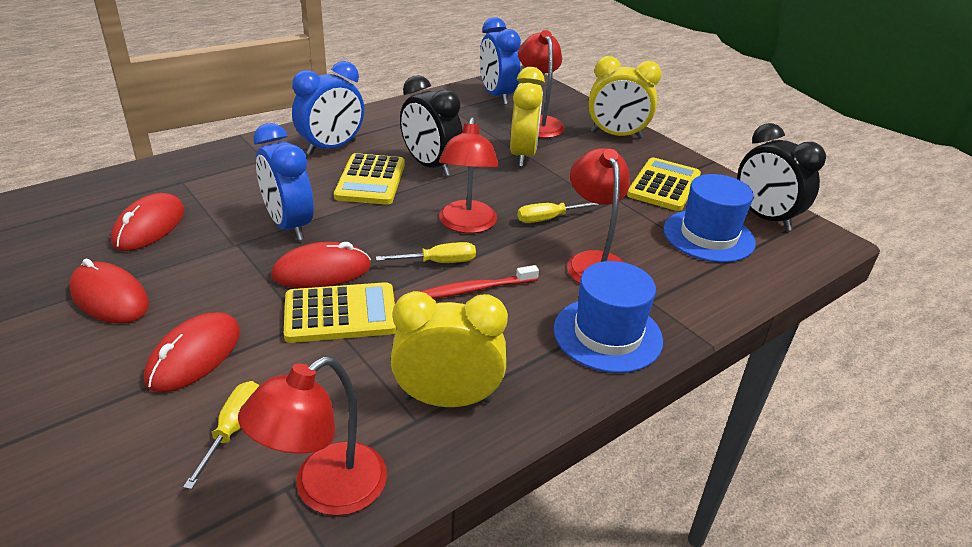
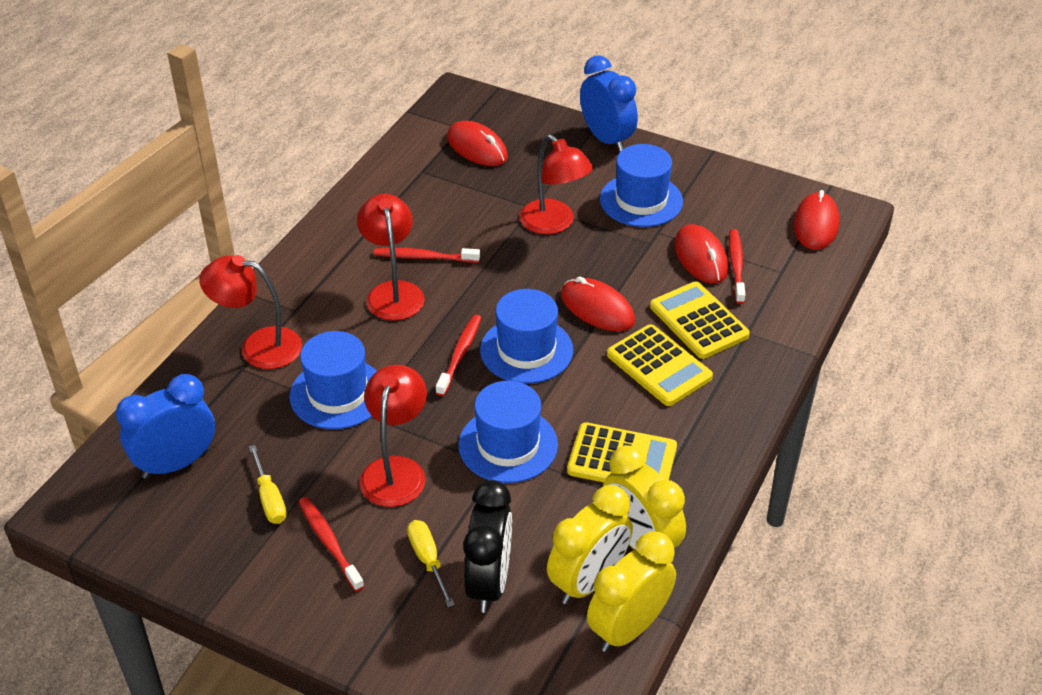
black clock: [400,75,463,176] [737,123,826,231] = 2 -> [463,480,512,613] = 1
blue clock: [253,123,314,240] [292,61,364,155] [479,17,521,105] = 3 -> [116,374,215,479] [580,55,638,153] = 2
blue hat: [554,261,663,373] [663,174,756,262] = 2 -> [289,331,377,429] [458,381,558,483] [480,289,573,384] [600,144,683,227] = 4
red toothbrush: [420,265,539,299] = 1 -> [298,497,364,592] [374,248,480,263] [436,315,481,396] [729,229,745,304] = 4
yellow screwdriver: [183,381,259,490] [376,242,476,263] [517,202,602,223] = 3 -> [249,445,287,524] [407,520,455,607] = 2

